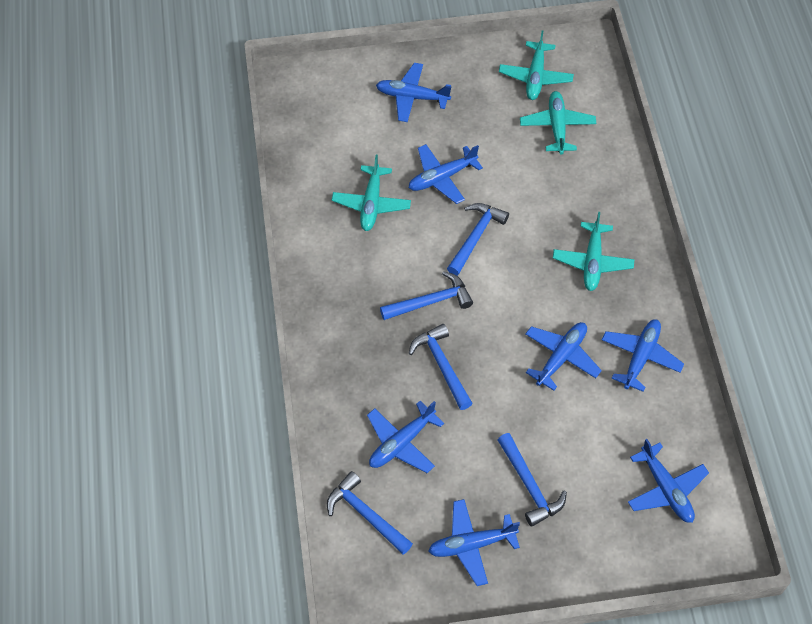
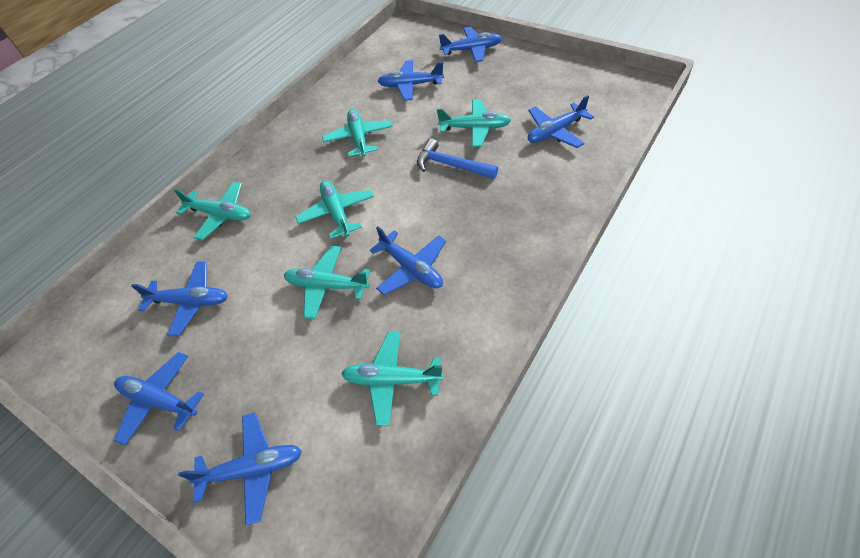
blue hammer: [327,471,413,555] [380,271,473,320] [409,324,472,410] [447,203,509,276] [498,433,567,527] = 5 -> [417,138,498,179] = 1
turquoise plane: [332,155,411,231] [499,30,574,100] [520,91,596,155] [553,212,634,291] = 4 -> [174,182,251,240] [284,246,370,319] [296,180,374,239] [322,109,393,157] [341,331,444,426] [437,99,511,147] = 6

